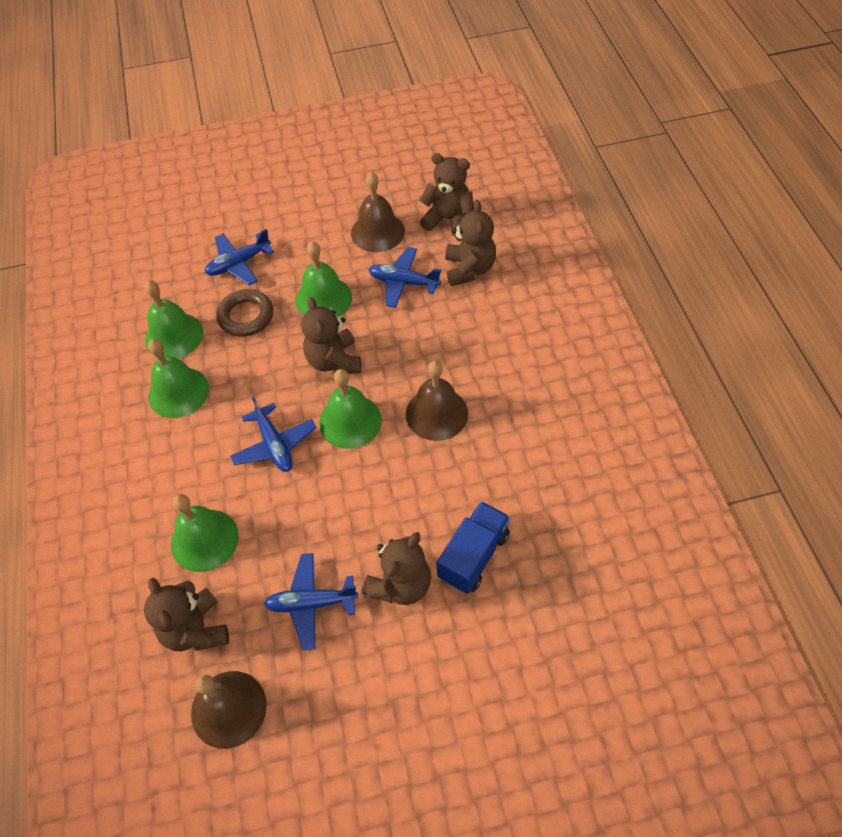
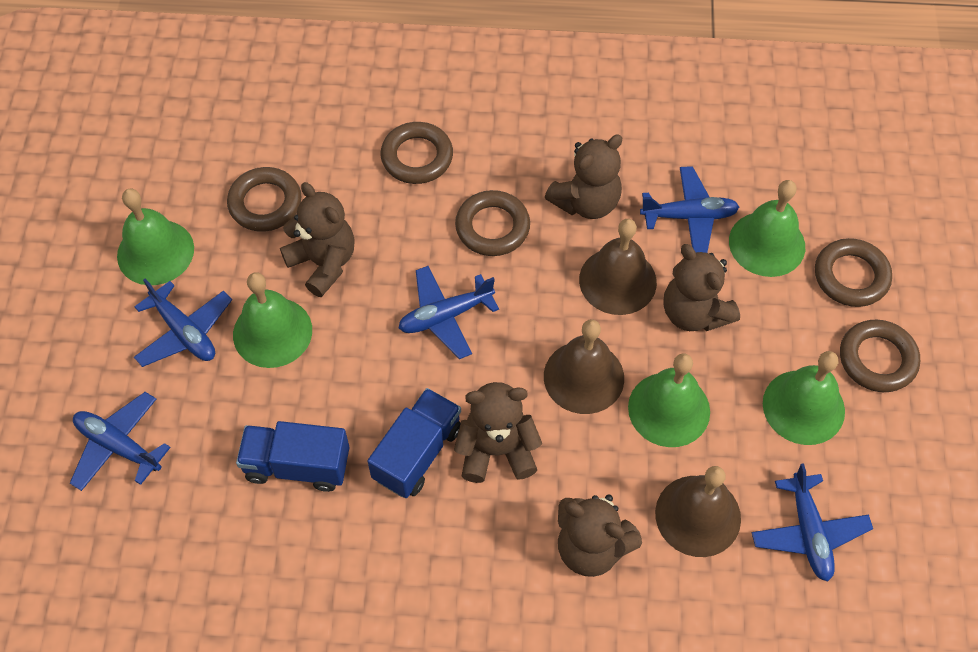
blue plane: [205,229,274,285] [230,397,317,472] [264,553,358,650] [369,247,441,308] = 4 -> [70,392,171,491] [134,279,232,367] [398,266,499,359] [640,166,739,253] [752,463,873,582] = 5
blue truck: [437,501,510,594] = 1 -> [236,421,350,492] [367,388,461,498] = 2
brown ring: [216,289,273,337] = 1 -> [227,167,301,232] [381,122,453,184] [455,190,530,256] [815,238,892,307] [840,320,920,392] = 5

